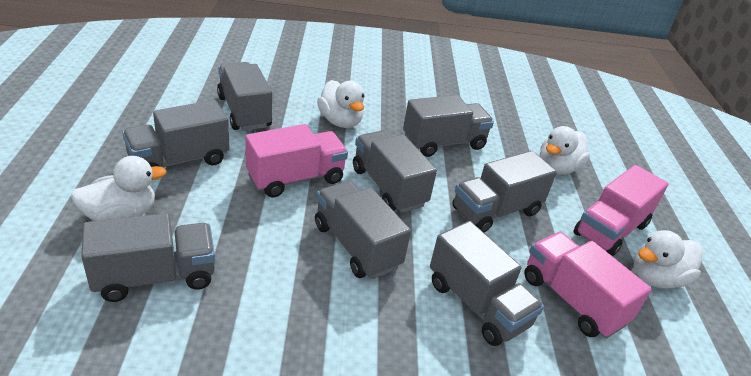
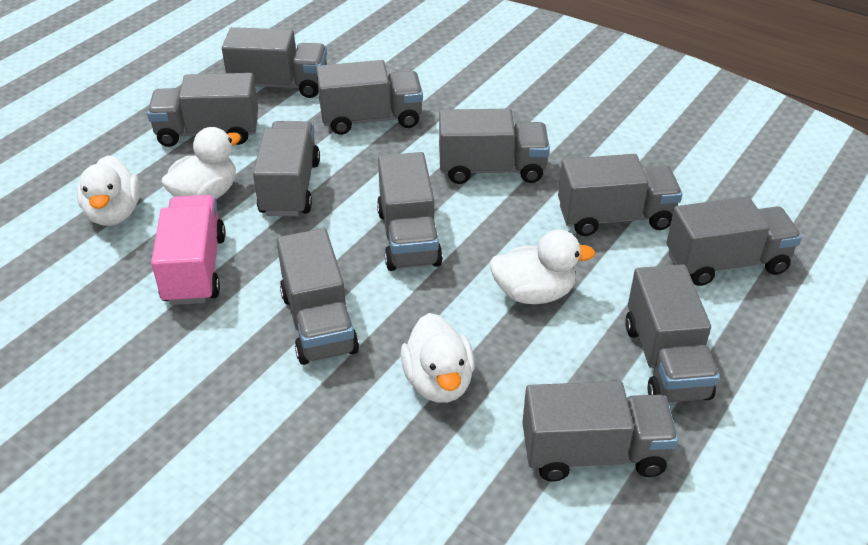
grey truck: [81,213,215,302] [122,100,229,180] [217,62,272,131] [315,181,411,279] [353,130,437,213] [403,95,494,157] [430,221,544,346] [452,151,557,232] = 8 -> [147,73,258,147] [222,27,327,98] [253,121,320,216] [276,228,359,365] [316,60,423,135] [377,152,443,271] [439,109,550,184] [522,381,679,482] [558,154,682,236] [625,264,720,403] [666,197,802,286] = 11
pink truck: [245,124,348,197] [524,232,652,338] [574,165,669,256] = 3 -> [151,195,226,305] = 1

